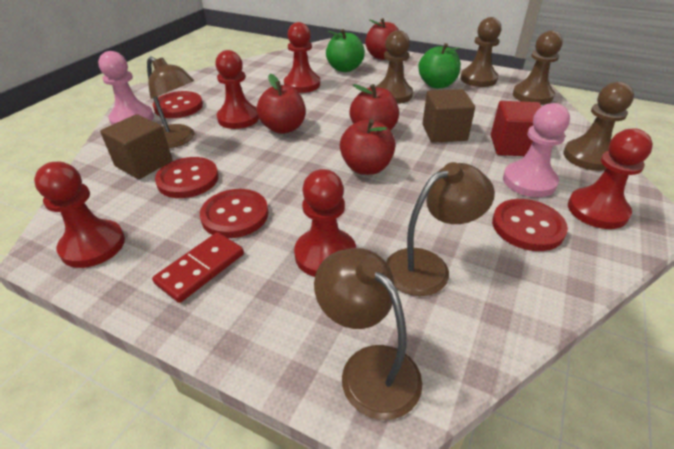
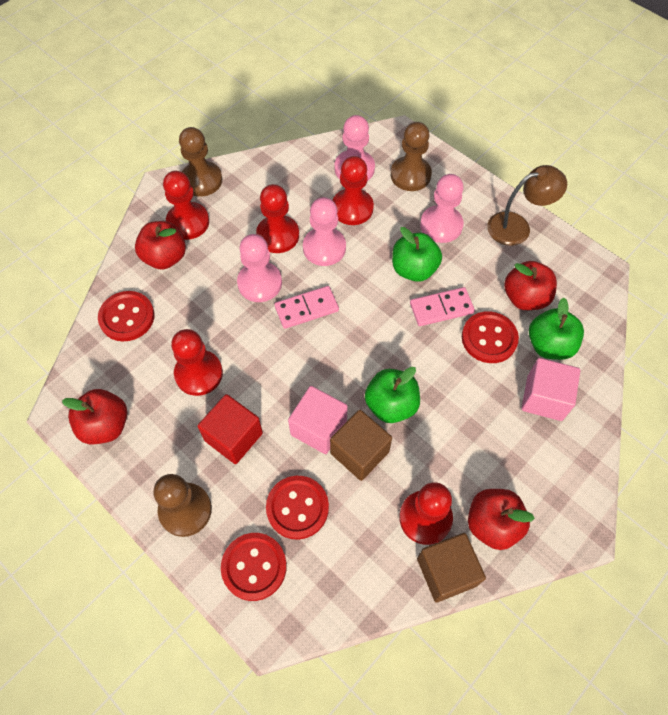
brown lamp: [147,57,194,148] [314,248,422,420] [386,162,495,296] = 3 -> [487,165,567,246] = 1
brown pawn: [376,30,413,104] [460,17,501,87] [513,31,563,105] [563,82,634,171] = 4 -> [153,474,212,537] [179,127,222,197] [391,122,432,191] = 3
green apple: [326,29,365,72] [418,43,461,88] = 2 -> [365,367,420,423] [392,227,442,282] [529,298,584,360] = 3
pink cube: none = 0 -> [288,386,348,454] [522,358,580,421] = 2
pink domino: none = 0 -> [275,286,339,329] [410,287,475,326] = 2
pink pawn: [98,51,154,125] [503,103,570,197] = 2 -> [237,234,282,302] [303,197,346,266] [334,115,375,181] [420,174,464,243] = 4
red domino: [152,232,244,303] = 1 -> none = 0

